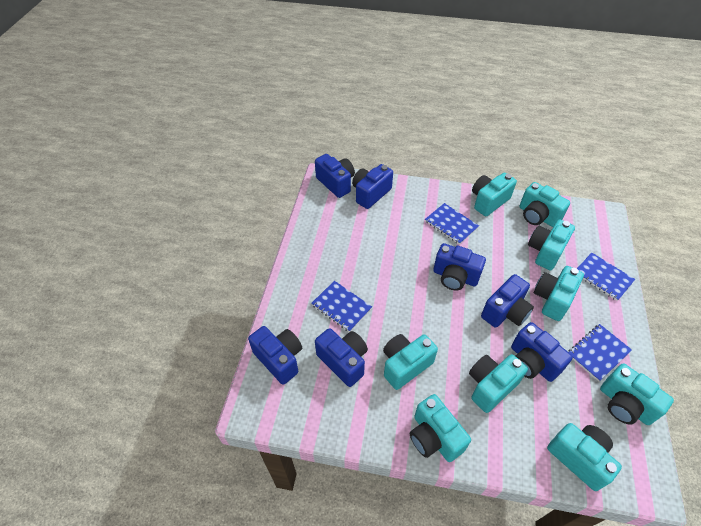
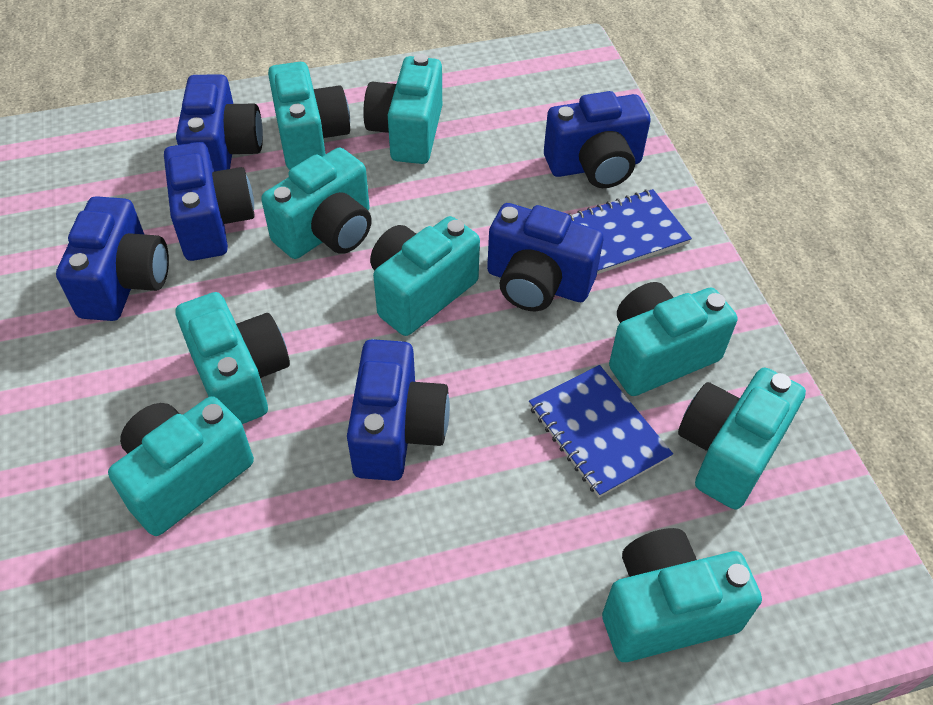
blue camera: [248,326,302,385] [315,154,355,198] [315,328,368,387] [352,164,393,209] [433,243,486,291] [481,274,534,328] [511,322,573,382] = 7 -> [56,196,169,321] [164,142,255,261] [176,74,263,172] [347,339,450,481] [487,203,604,311] [544,91,651,188] = 6
blue notebook: [311,281,372,332] [425,203,479,245] [569,324,632,382] [577,253,635,301] = 4 -> [529,365,673,498] [569,189,692,274] = 2

